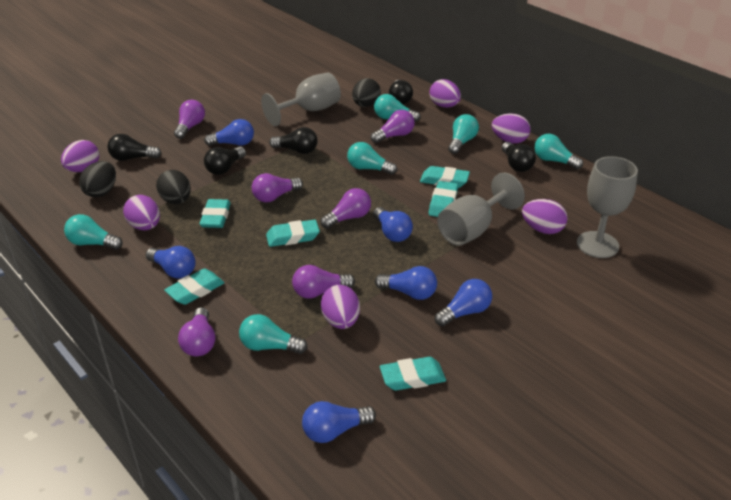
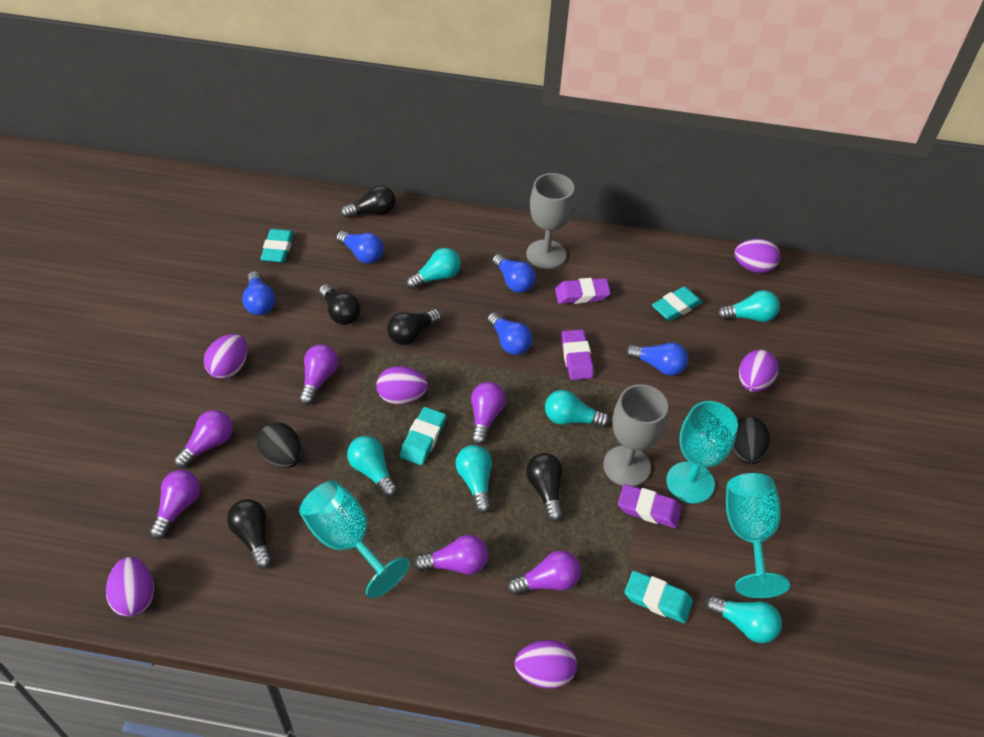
black egg: [79,161,116,198] [156,170,191,204] [352,78,381,107] = 3 -> [257,423,303,468] [732,417,770,464] = 2
blue light bulb: [146,246,196,279] [204,119,254,146] [302,401,376,443] [373,207,413,242] [375,266,437,300] [435,279,492,326] = 6 -> [242,271,276,315] [336,231,384,264] [487,312,532,355] [492,254,536,293] [626,343,688,376] = 5
grey goblet: [261,73,341,126] [437,173,525,246] [577,156,638,258] = 3 -> [526,173,575,269] [603,384,668,486] = 2
purple eraser: none = 0 -> [555,278,611,304] [561,329,594,380] [618,484,682,528] = 3
turquoise eraser: [164,269,225,305] [199,199,231,228] [266,220,320,247] [380,357,446,391] [420,166,470,188] [429,181,458,217] = 6 -> [260,229,294,263] [400,407,446,465] [625,571,693,623] [652,286,702,321] = 4
turquoise goblet: none = 0 -> [299,481,410,598] [666,401,738,504] [726,473,790,598] = 3

